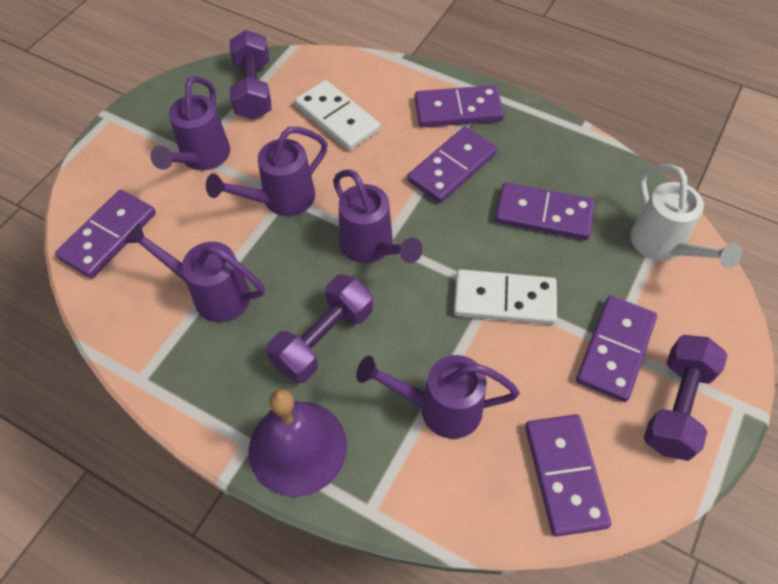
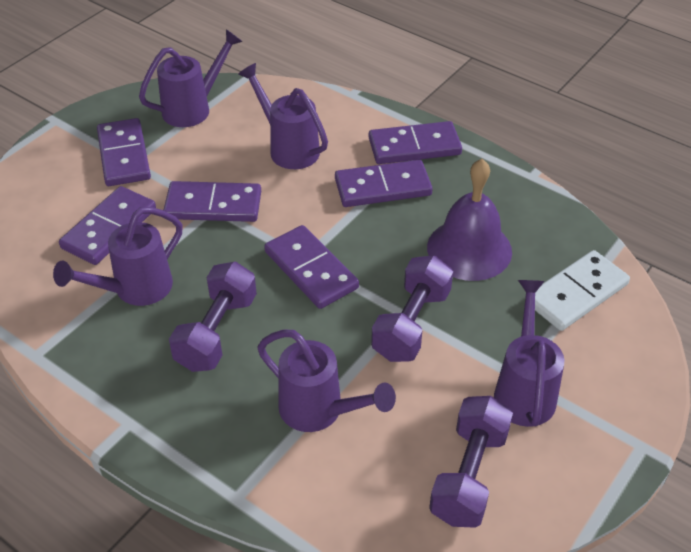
white domino: [295,80,380,151] [454,269,557,325] = 2 -> [535,250,630,331] = 1
white watering can: [630,165,742,268] = 1 -> none = 0

